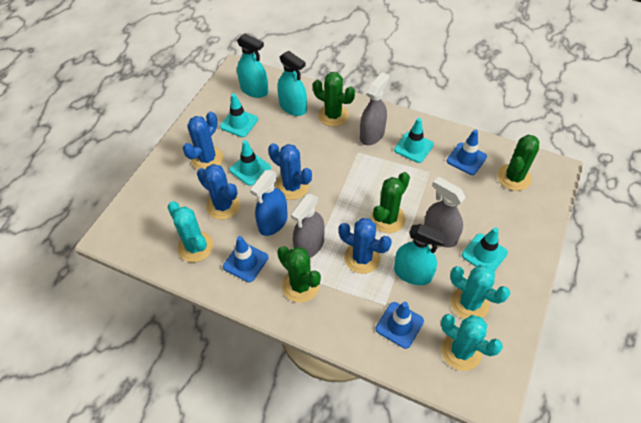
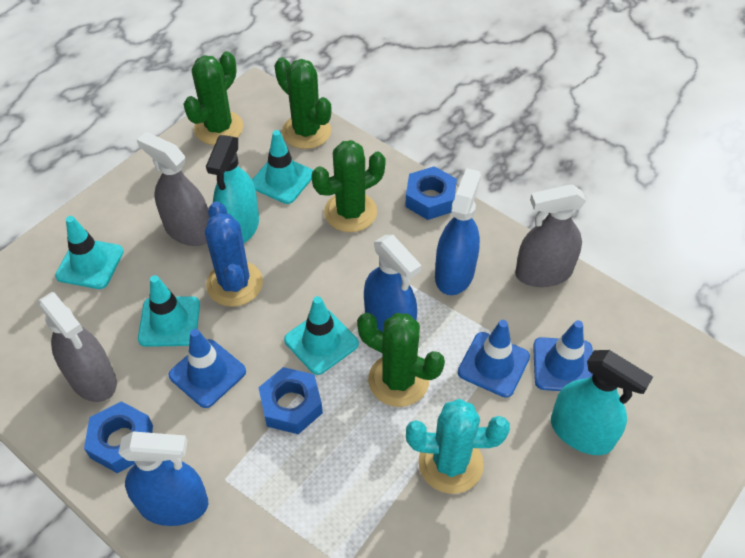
blue cactus: [183,112,223,170] [197,164,240,220] [268,143,312,200] [339,218,392,274] = 4 -> [205,201,263,307] = 1
blue nut: none = 0 -> [84,401,153,473] [258,367,323,434] [405,166,457,220] = 3
blue spray bottle: [250,170,288,236] = 1 -> [118,431,208,526] [364,235,422,332] [435,168,481,295] = 3
turquoise cactus: [168,201,214,262] [441,314,503,371] [450,265,510,319] = 3 -> [406,399,510,494] = 1
turquoise spray bottle: [237,33,268,98] [277,51,307,116] [394,224,447,285] = 3 -> [206,135,259,243] [551,350,653,455] = 2

